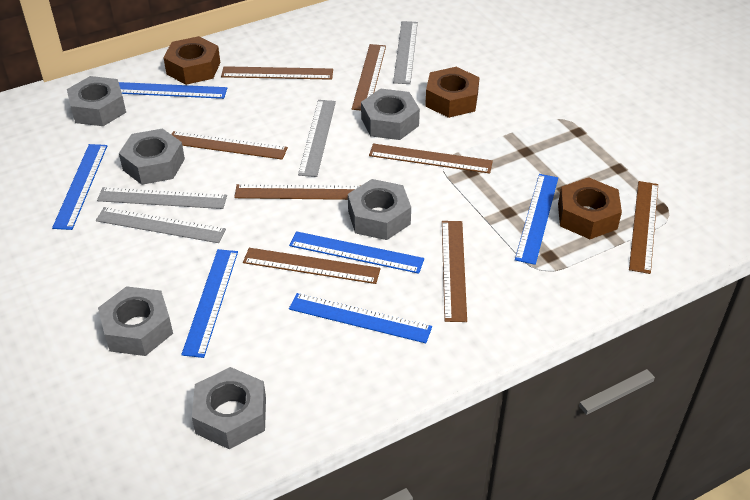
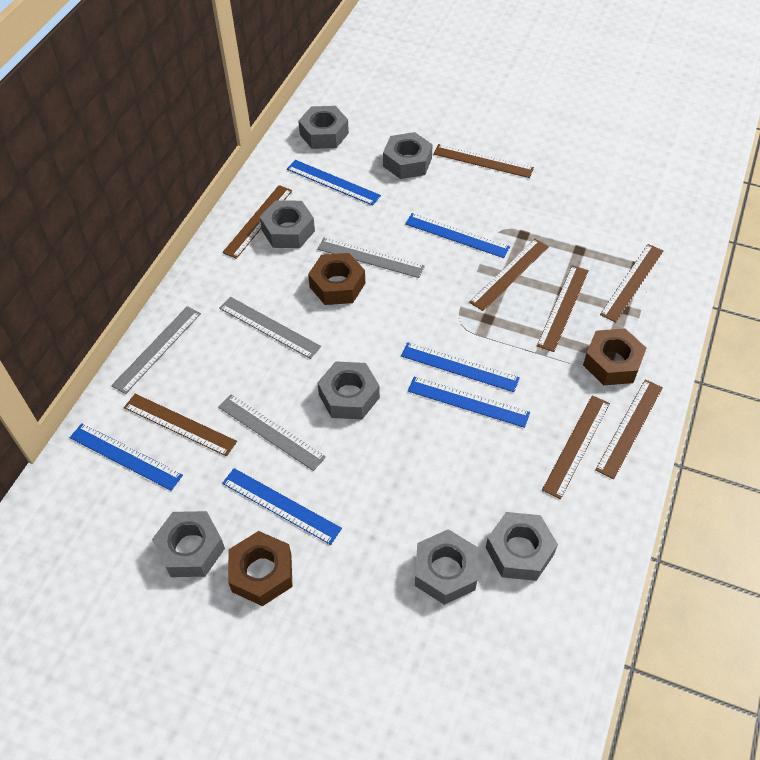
grey nut: [67,76,126,126] [98,286,173,356] [119,129,185,185] [192,367,266,449] [348,179,411,240] [361,88,420,140] = 6 -> [152,511,225,577] [260,200,315,248] [298,106,349,149] [317,361,380,419] [383,132,433,179] [415,529,478,605] [486,512,558,581] = 7

